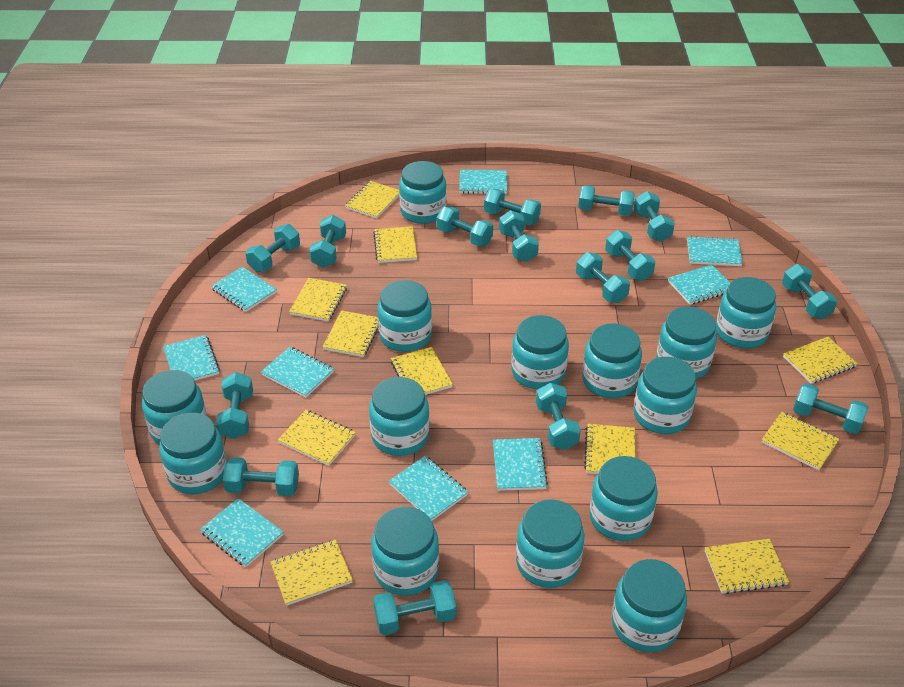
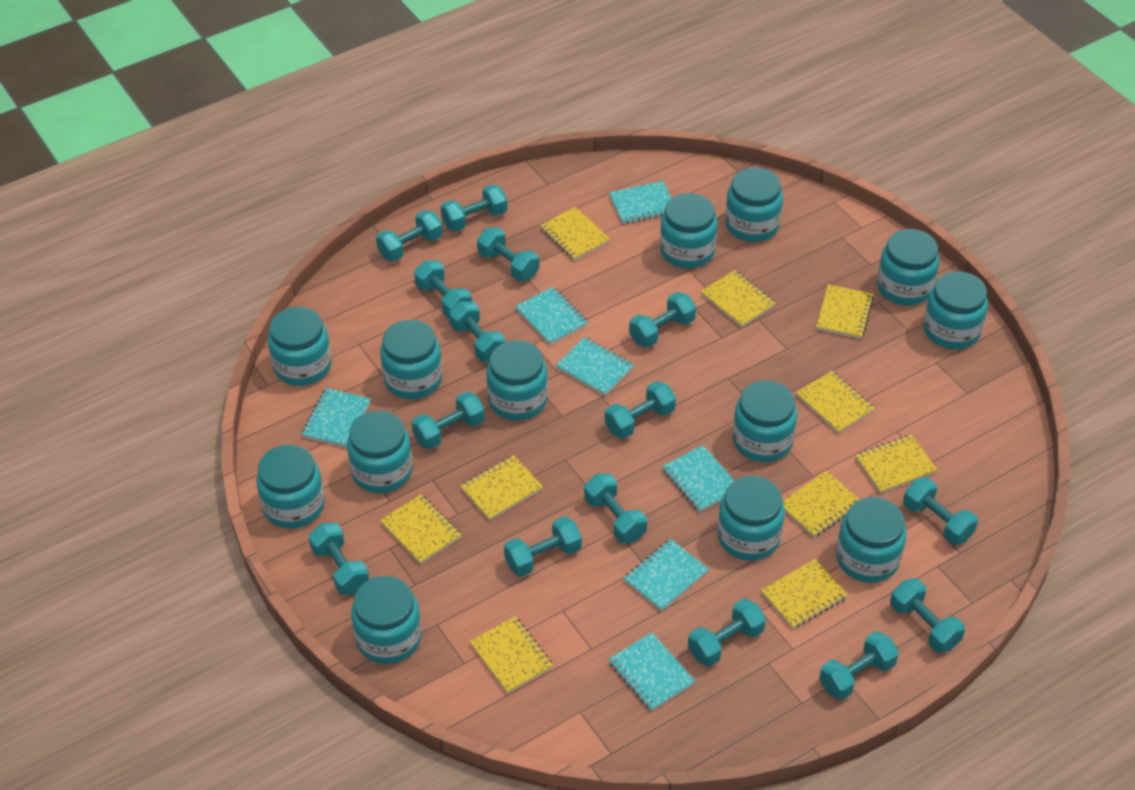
turquoise jar: [142,370,207,445] [159,413,227,494] [369,377,430,456] [371,507,439,596] [378,280,432,352] [399,161,447,224] [512,315,569,389] [516,499,584,588] [582,323,642,399] [589,456,658,541] [612,559,687,652] [634,357,697,434] [656,307,717,379] [716,277,776,349] = 14 -> [256,445,325,529] [268,307,331,386] [347,411,412,493] [351,576,422,664] [380,320,442,399] [486,340,548,421] [660,193,718,269] [717,476,785,561] [725,167,783,242] [733,380,797,462] [836,497,906,583] [877,229,940,305] [923,271,988,349] = 13
turquoise notebook: [163,335,220,381] [200,498,284,567] [211,267,277,312] [261,347,334,398] [389,456,468,521] [459,170,507,194] [493,438,548,491] [668,265,730,305] [687,236,743,266] = 9 -> [302,388,371,448] [515,287,588,345] [556,337,634,396] [609,181,672,224] [609,632,695,711] [624,539,709,611] [662,445,735,512] = 7
yellow notebook: [270,540,353,606] [278,410,356,466] [289,278,347,322] [323,310,378,357] [345,181,399,218] [373,226,417,263] [391,347,453,395] [584,424,635,474] [705,539,789,594] [762,412,839,470] [783,337,858,384] = 11 -> [380,494,461,564] [460,455,543,521] [470,616,553,694] [540,207,610,261] [701,270,776,327] [761,559,848,629] [783,471,860,538] [796,371,875,434] [816,284,874,339] [855,435,937,494] = 10

